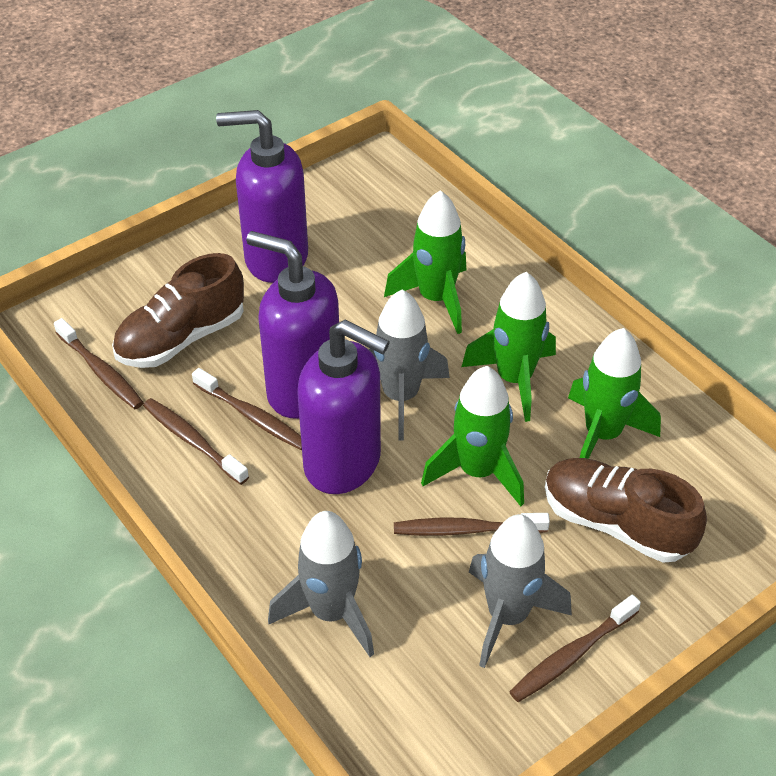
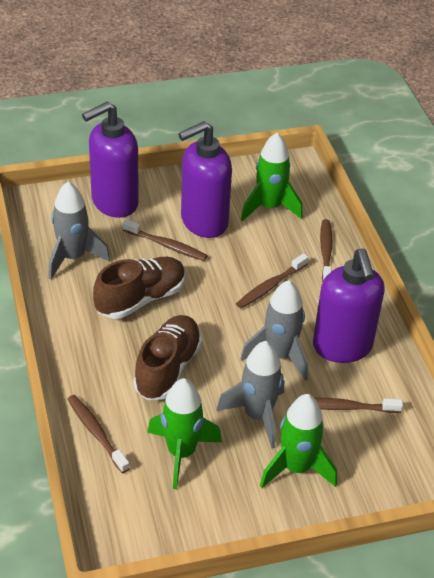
green rocket: [384,190,466,334] [421,366,524,506] [462,272,556,422] [568,328,661,459] = 4 -> [147,378,222,489] [241,133,303,221] [260,394,337,488] = 3

